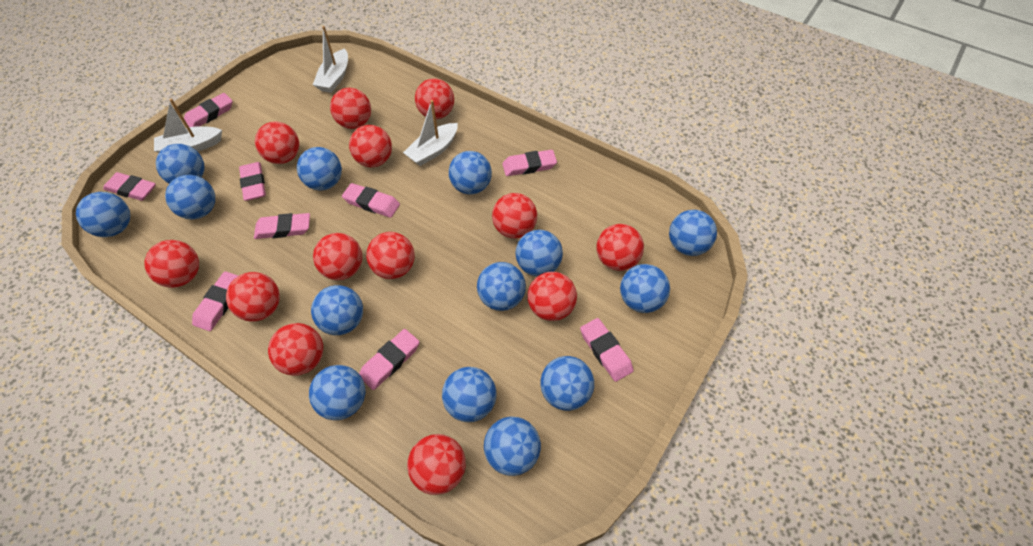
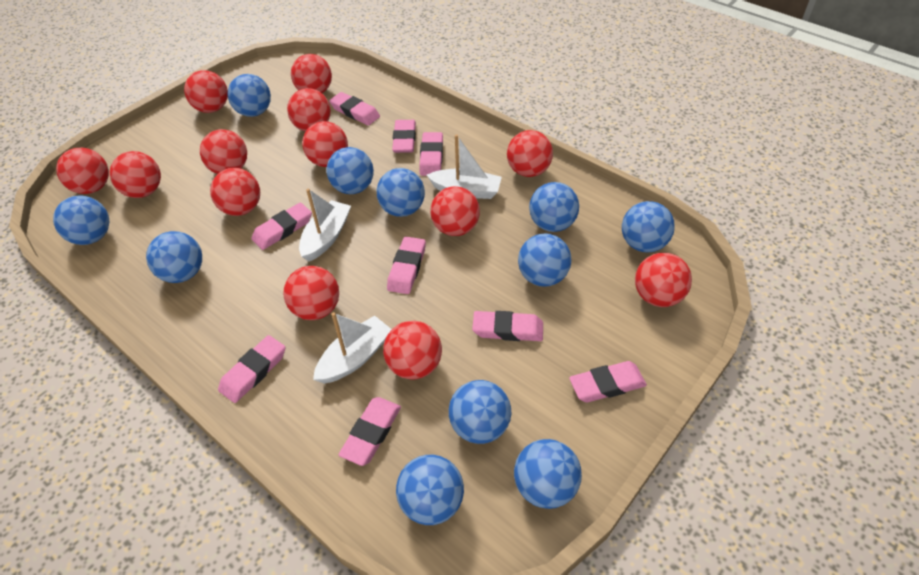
blue ball: [76,192,130,237] [156,144,204,184] [165,175,215,219] [297,147,342,191] [309,365,365,420] [311,285,363,335] [442,367,497,422] [449,151,492,195] [477,262,526,311] [484,417,541,476] [516,230,563,277] [540,356,594,411] [620,264,670,313] [669,210,717,256] = 14 -> [53,196,110,245] [146,231,202,283] [228,74,271,117] [327,147,374,194] [377,168,425,217] [396,455,464,525] [449,380,511,444] [514,439,582,509] [518,233,571,287] [529,182,579,232] [622,201,675,252] = 11

